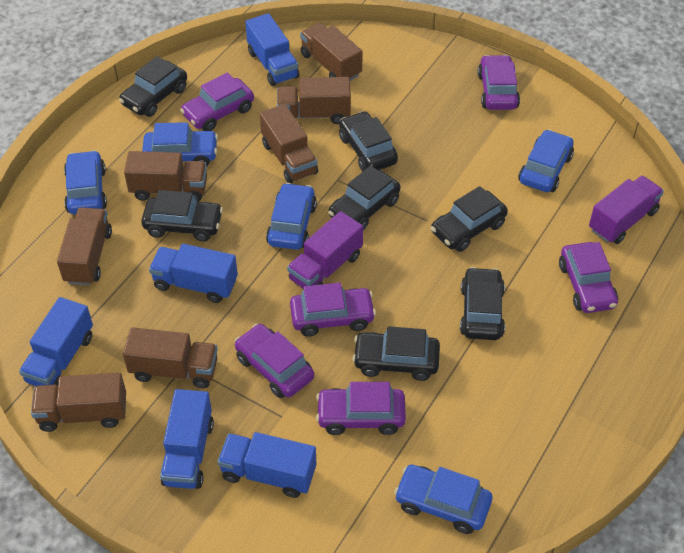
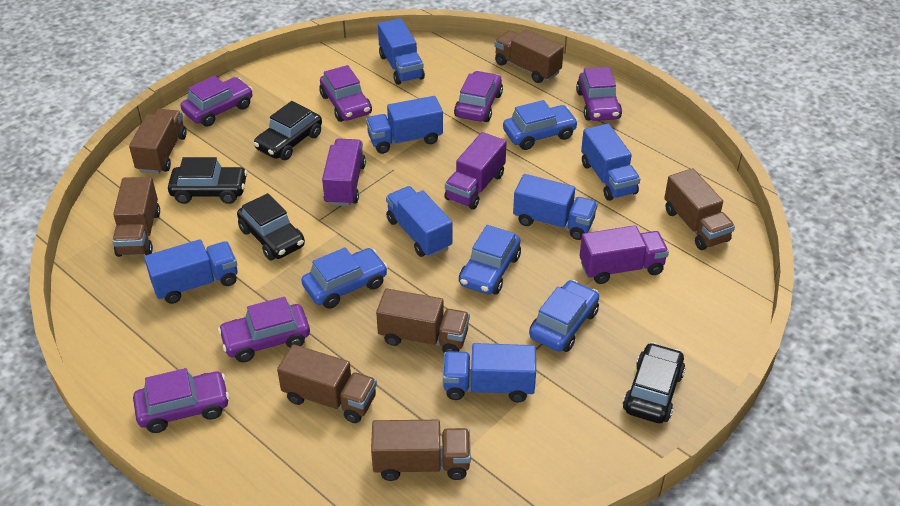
black car: [119,56,187,117] [141,190,223,242] [328,166,401,230] [339,111,398,172] [352,326,440,381] [431,186,508,252] [460,267,505,340] = 7 -> [168,157,247,204] [237,193,305,260] [254,101,322,160] [623,342,685,423] = 4
blue car: [64,150,107,214] [142,122,218,166] [266,183,317,250] [394,465,492,534] [518,129,574,192] = 5 -> [302,247,388,309] [459,225,521,295] [503,100,578,150] [529,280,599,352] = 4
blue truck: [19,297,93,386] [149,244,238,303] [160,389,214,489] [218,432,316,498] [245,13,299,86] = 5 -> [144,239,238,304] [366,96,443,154] [378,18,425,85] [386,186,452,257] [443,343,536,402] [513,174,598,240] [581,124,640,201] = 7
purple truck: [287,211,363,289] [589,176,664,244] = 2 -> [322,139,366,206] [445,132,507,210] [580,225,669,284] = 3

